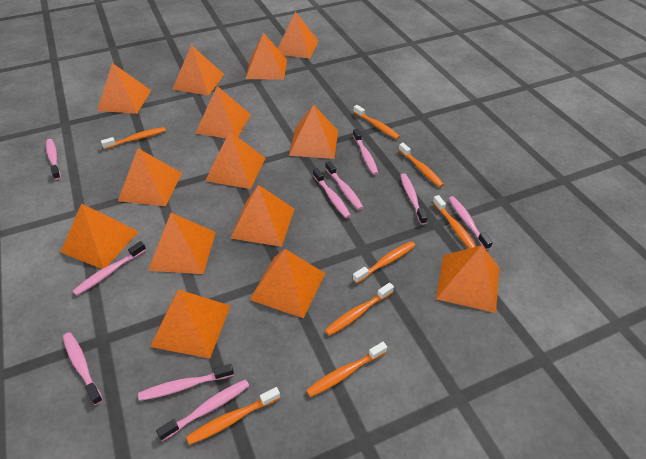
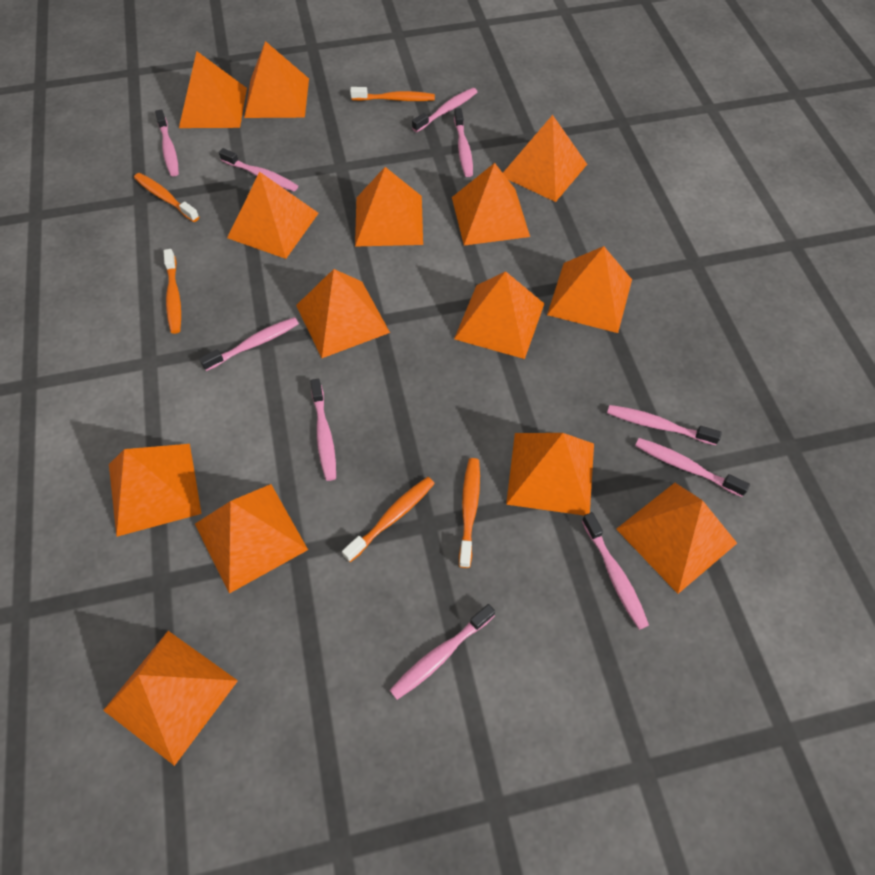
orange toothbrush: [101,127,166,149] [186,387,280,445] [306,342,387,397] [325,283,394,336] [353,105,400,140] [353,241,415,283] [399,143,444,187] [433,195,476,248] = 8 -> [134,173,199,222] [164,249,181,334] [342,477,435,562] [350,87,435,101] [459,458,480,568] = 5

